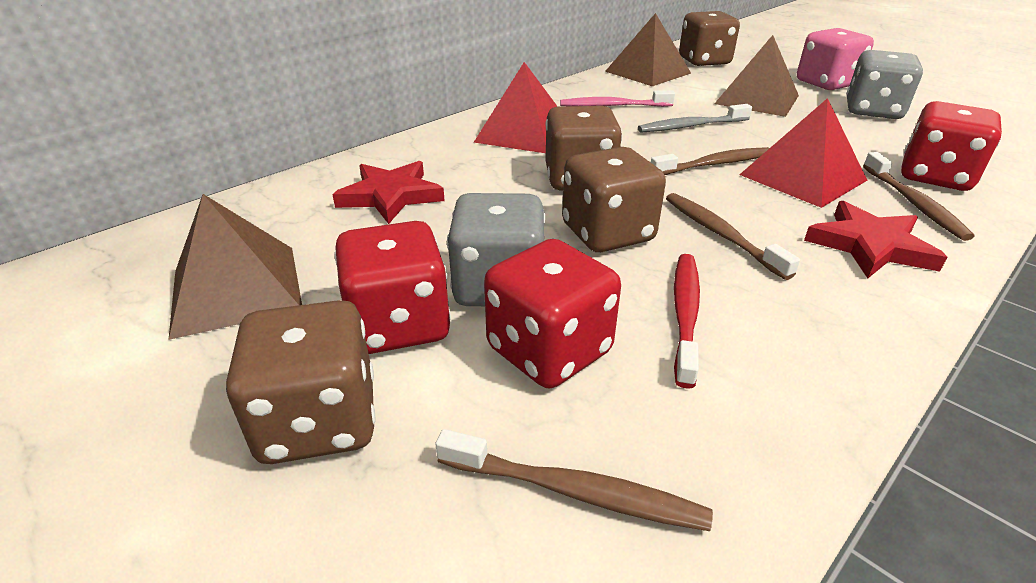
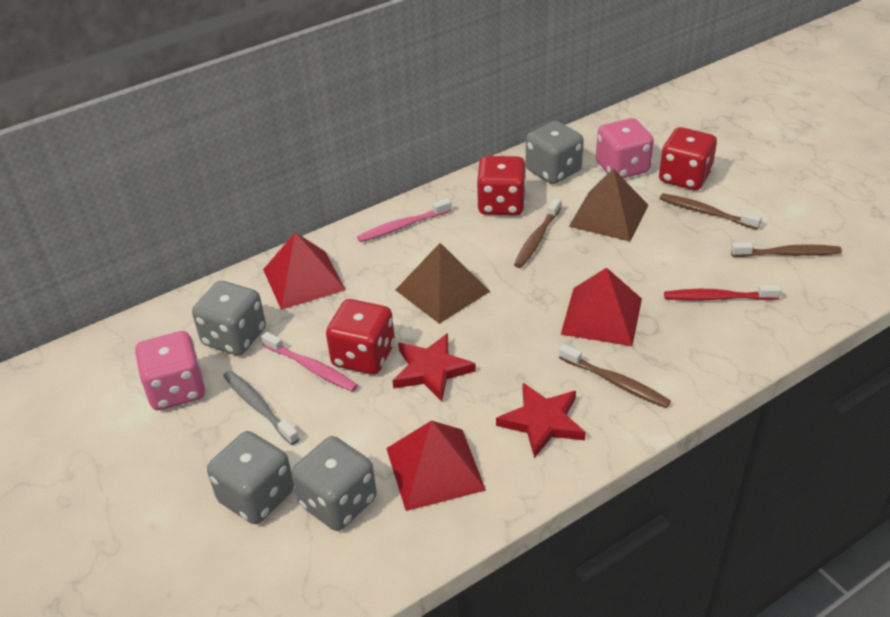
brown dice: [226,300,376,464] [545,106,622,191] [562,147,666,252] [679,11,740,66] = 4 -> none = 0
brown pyramid: [168,194,302,340] [605,13,691,86] [714,35,799,117] = 3 -> [396,243,491,324] [569,168,648,241] = 2
grey dice: [447,193,545,306] [847,50,923,119] = 2 -> [192,281,266,355] [207,431,294,524] [291,436,377,531] [525,121,584,184] = 4
pink dice: [797,28,874,90] = 1 -> [135,331,205,410] [596,118,654,178] = 2
pink toothbrush: [560,90,675,107] = 1 -> [261,332,358,392] [357,198,452,242] = 2
red pyramid: [474,62,558,153] [739,98,867,208] = 2 -> [263,232,346,310] [386,420,486,511] [561,268,642,346] = 3

